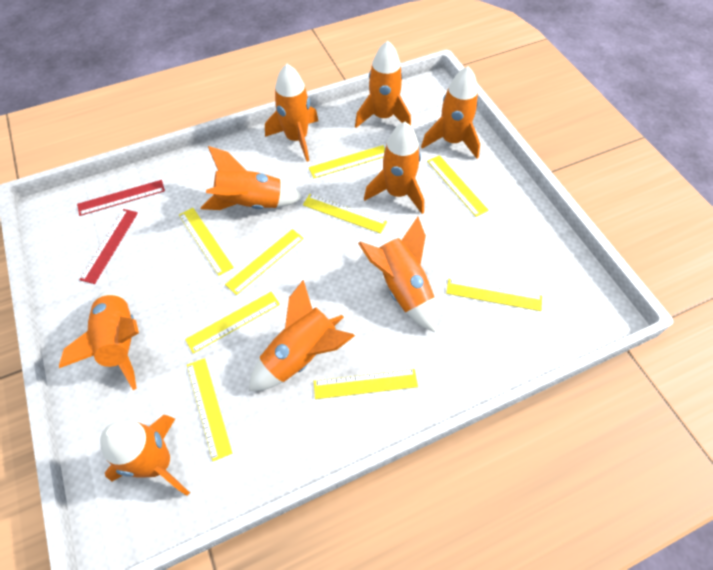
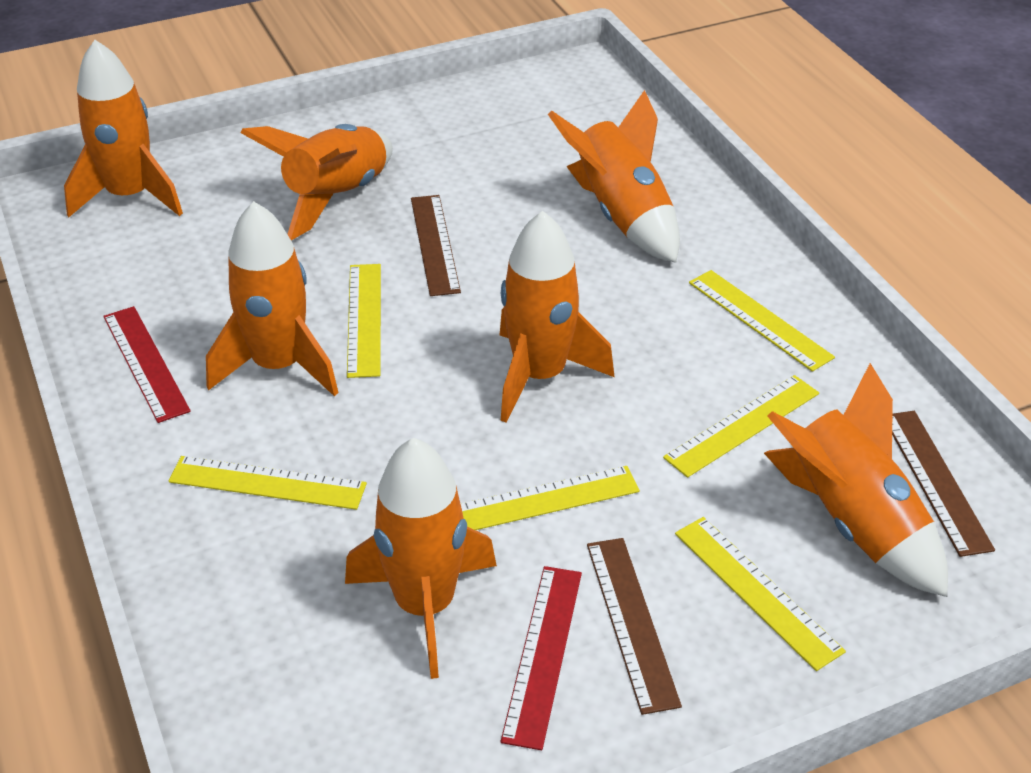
brown ruler: none = 0 -> [411,195,461,296] [587,538,682,715] [892,411,995,557] = 3
orange rocket: [59,290,139,390] [100,415,190,496] [201,146,303,210] [249,280,355,391] [265,64,318,162] [355,41,411,128] [358,217,437,332] [364,122,424,214] [421,66,480,159] = 9 -> [64,40,183,217] [206,201,339,396] [241,124,393,240] [345,438,497,679] [500,211,614,423] [548,90,680,263] [764,363,948,597] = 7
yellow ruler: [179,208,234,276] [185,292,280,354] [187,358,232,461] [225,229,304,295] [303,194,387,234] [309,145,385,178] [314,369,418,399] [427,155,489,217] [446,279,542,311] = 9 -> [169,456,367,510] [347,264,381,378] [461,466,640,530] [663,375,819,478] [675,517,846,671] [689,270,835,372] = 6

